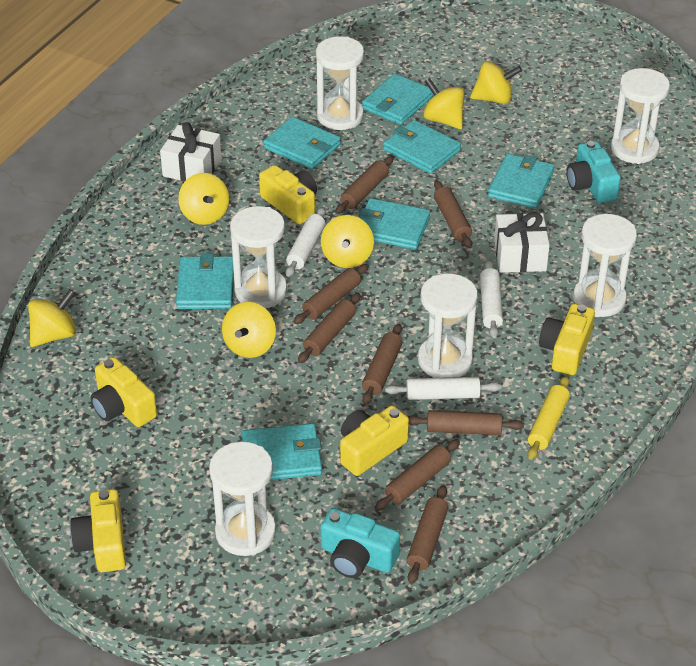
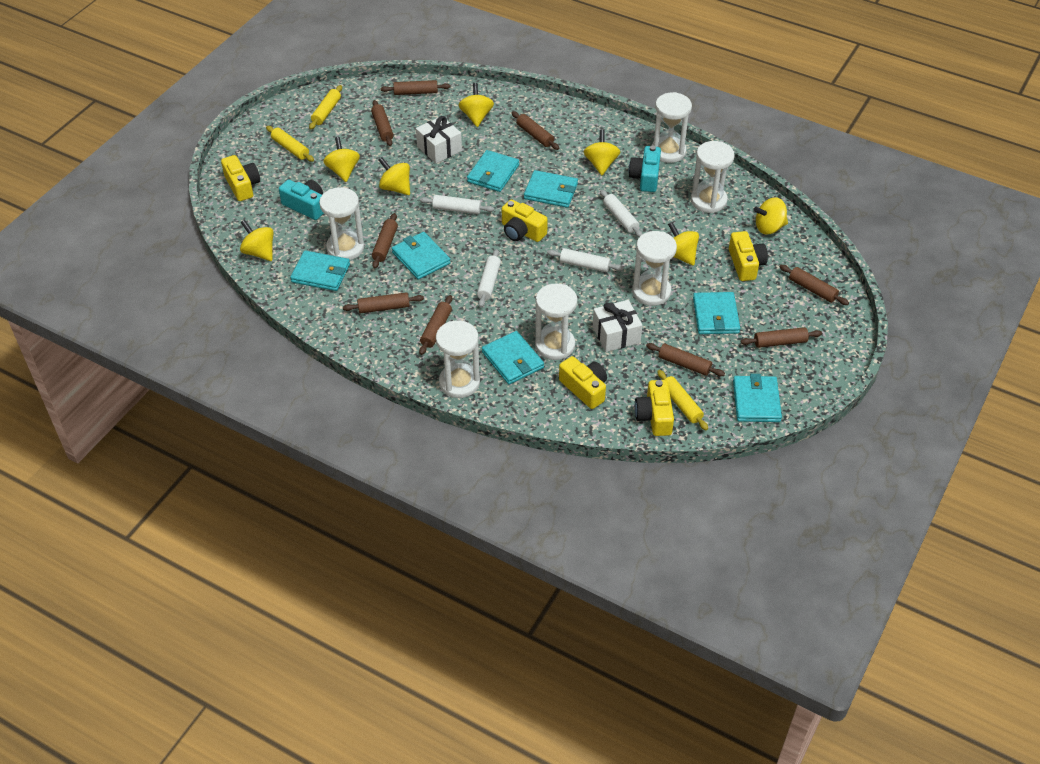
brown rolling pin: [294,264,369,324] [298,293,361,363] [335,156,393,214] [362,324,402,405] [375,439,460,511] [407,485,449,584] [408,410,524,435] [434,180,472,248] = 8 -> [343,292,424,313] [371,100,394,146] [372,213,398,268] [381,80,451,95] [419,295,452,355] [512,111,559,150] [646,343,725,376] [740,327,822,348] [780,265,849,305] = 9
white rolling pin: [286,207,325,277] [385,377,501,400] [480,260,503,338] = 3 -> [420,195,494,214] [477,249,501,307] [547,248,624,272] [600,190,643,237] = 4
yellow rolling pin: [528,376,570,460] = 1 -> [266,126,314,162] [309,85,342,129] [657,370,708,430] = 3
yellow spinning top: [28,289,76,347] [178,173,229,225] [222,302,276,358] [321,215,374,268] [423,78,465,129] [470,61,522,104] = 6 -> [240,220,273,261] [323,137,360,182] [378,157,410,195] [459,83,494,127] [584,130,620,175] [668,222,699,266] [753,197,788,234] = 7

